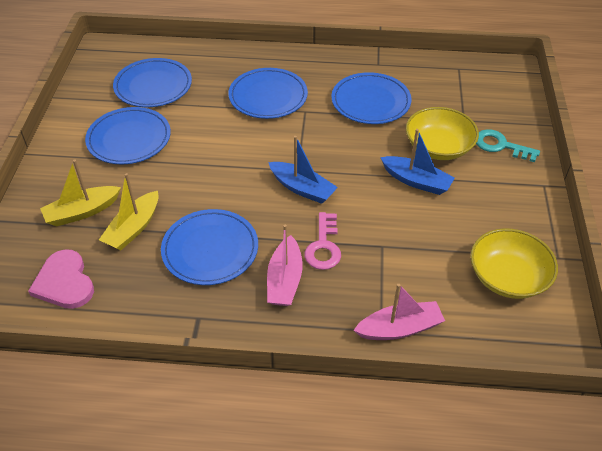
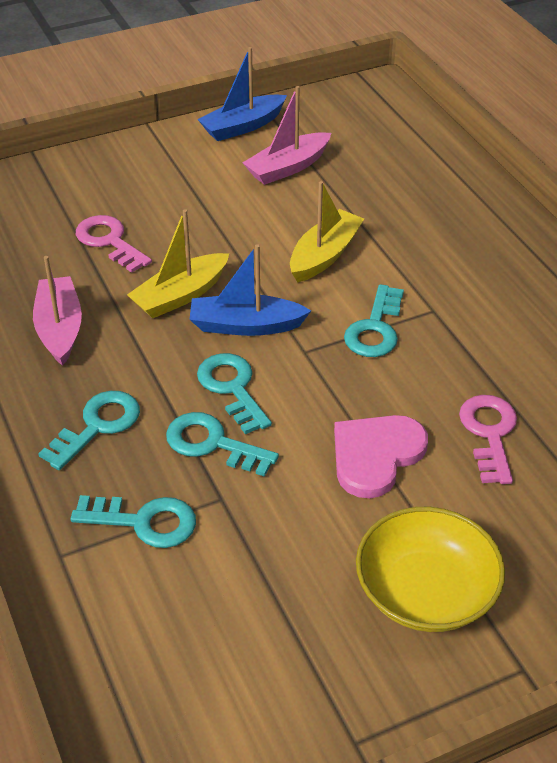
blue plate: [85,107,171,164] [113,58,192,107] [161,209,258,285] [228,68,308,119] [331,72,412,124] = 5 -> none = 0
pink key: [304,212,341,270] = 1 -> [76,215,152,273] [459,395,517,484] = 2
turquoise key: [476,129,540,162] = 1 -> [38,391,140,470] [71,495,196,548] [166,412,279,477] [197,353,272,434] [344,284,404,357] = 5
yellow bowl: [406,107,479,160] [471,228,558,299] = 2 -> [356,507,505,632] = 1

